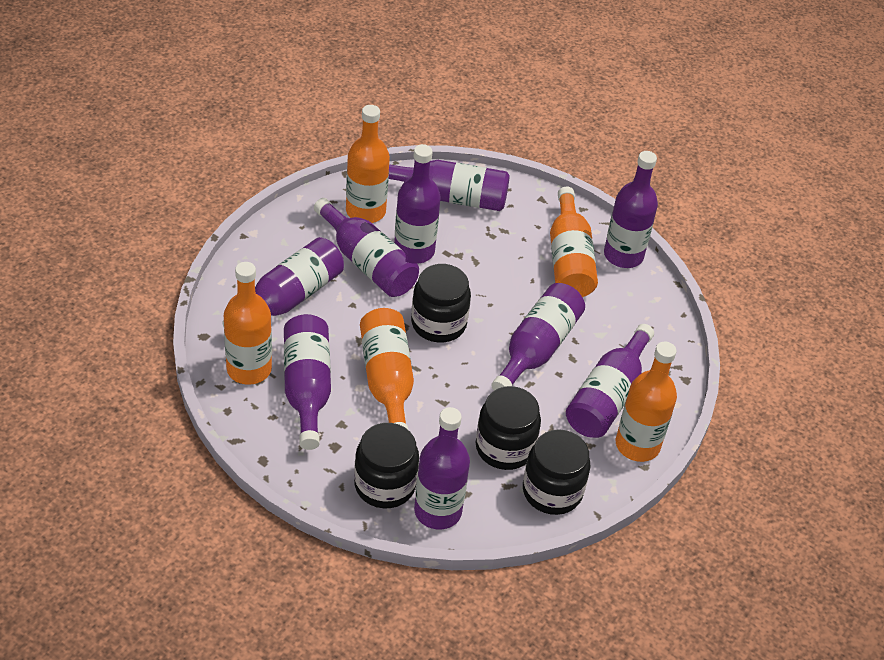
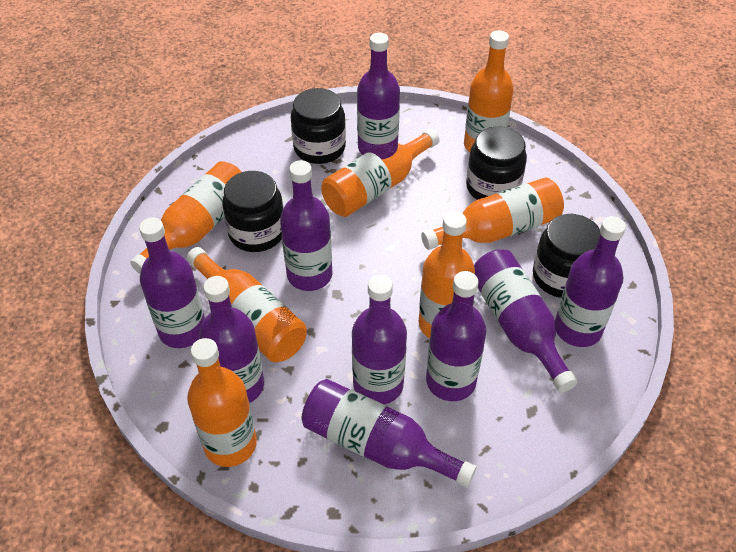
orange bottle: [224,262,272,385] [346,105,390,223] [360,308,414,429] [550,187,598,297] [616,341,677,462] = 5 -> [130,161,242,274] [187,247,307,362] [187,338,257,467] [321,129,440,217] [419,211,475,338] [421,177,564,250] [464,30,514,152] = 7

